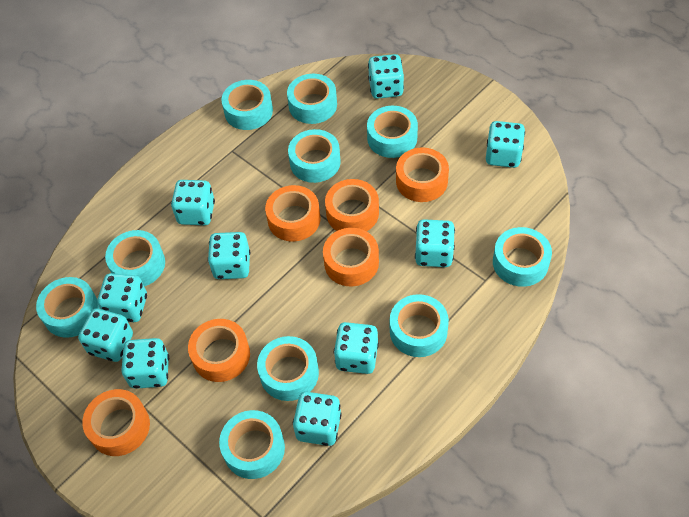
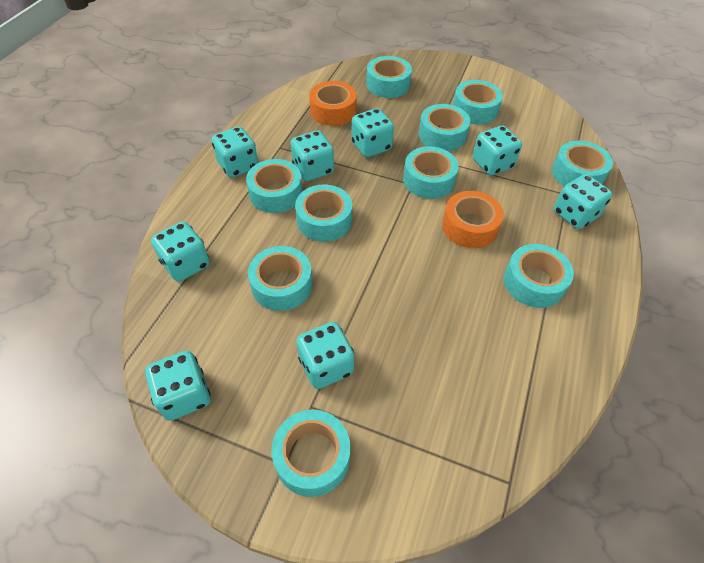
orange tape: [82,389,150,456] [188,319,250,382] [265,185,320,242] [323,228,379,286] [325,179,379,231] [396,148,449,202] = 6 -> [309,81,357,126] [442,191,504,248] = 2
turquoise dice: [78,309,133,362] [97,273,147,322] [121,338,169,389] [171,180,215,225] [208,232,250,279] [293,392,342,446] [334,322,379,374] [368,54,404,99] [415,219,455,267] [486,121,525,168] = 10 -> [145,351,211,421] [151,221,210,282] [212,126,258,178] [290,131,334,181] [296,322,354,389] [351,108,394,157] [473,126,522,176] [554,174,612,229] = 8

